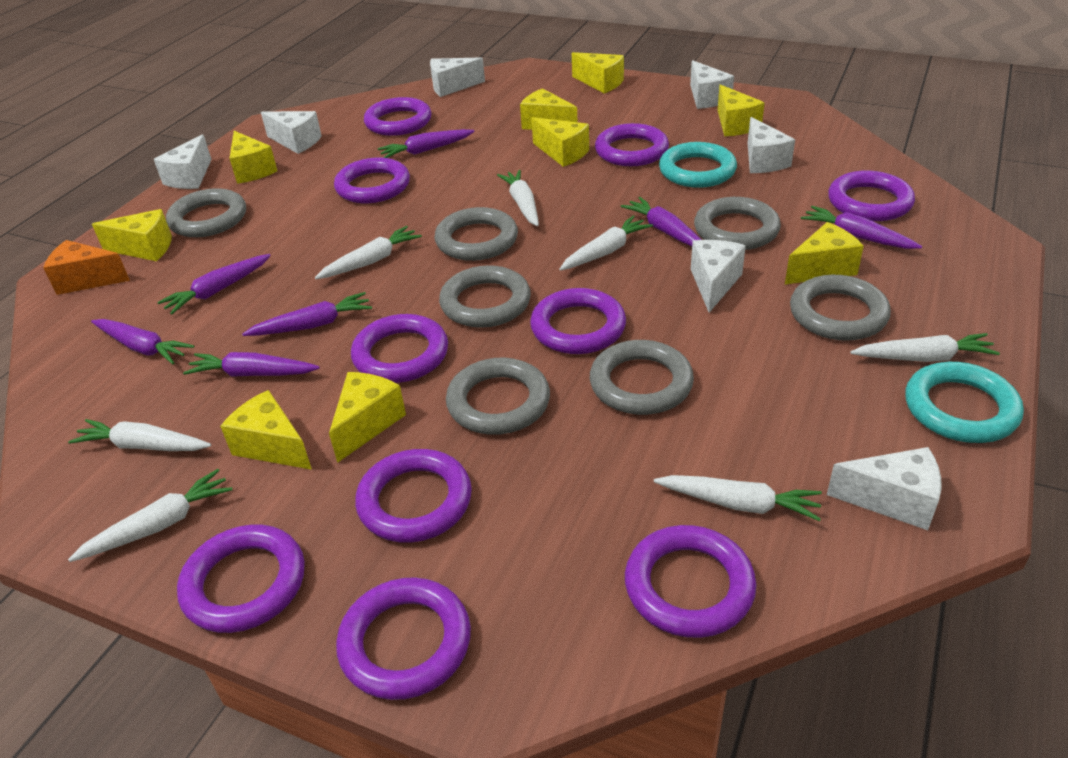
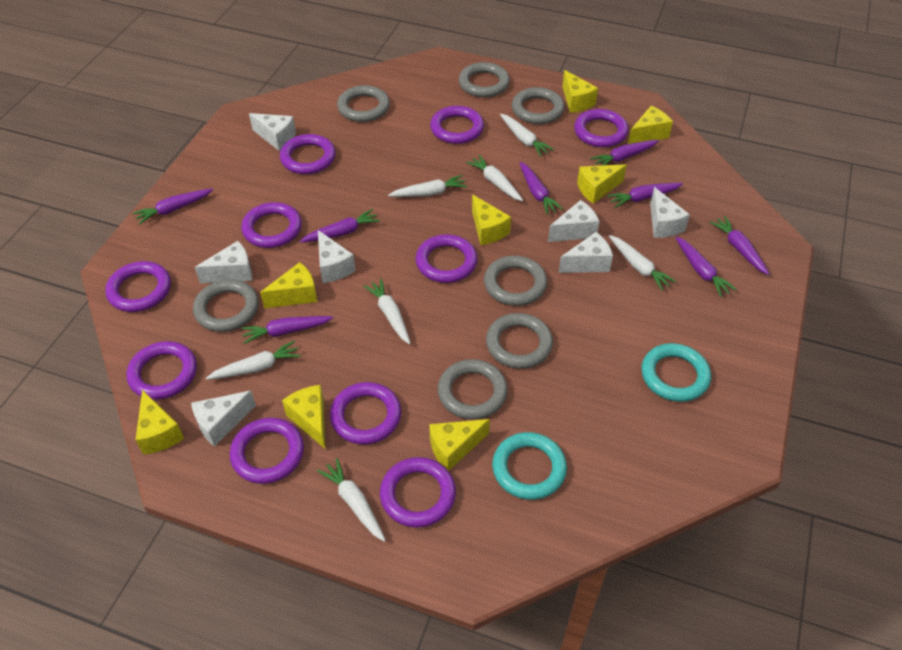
orange cheese: [43,240,130,295] = 1 -> none = 0
purple carrot: [91,319,194,364] [157,254,271,314] [183,352,320,377] [242,292,372,336] [378,129,475,158] [621,197,702,246] [801,206,922,249] = 7 -> [133,189,213,225] [241,316,333,344] [300,209,380,243] [519,162,563,215] [590,140,659,165] [607,183,683,208] [675,236,737,297] [710,216,769,275] = 8
yellow cheese: [92,209,172,261] [220,390,312,470] [229,131,277,184] [329,372,406,463] [520,88,577,130] [531,117,589,167] [572,52,624,93] [717,85,765,136] [785,222,864,284] = 9 -> [136,390,184,455] [260,262,317,308] [282,385,326,449] [429,419,490,471] [472,195,511,245] [562,70,598,113] [577,164,627,204] [628,106,673,144] = 8

